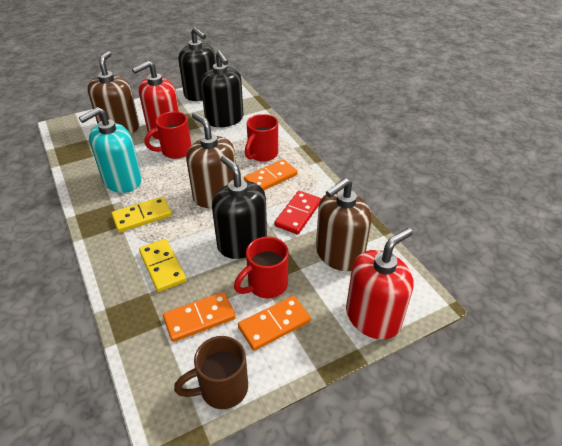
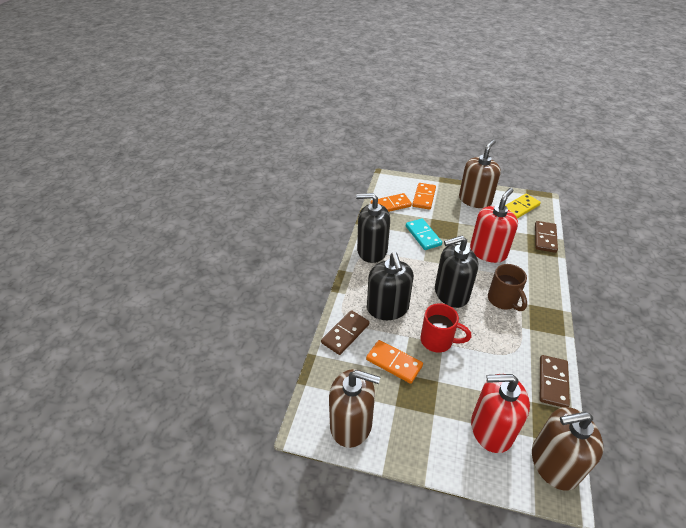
brown domino: none = 0 -> [321,310,369,355] [535,221,558,253] [540,355,570,407] = 3
red domino: [274,191,321,235] = 1 -> none = 0
red mug: [145,112,191,159] [234,237,289,298] [245,114,278,162] = 3 -> [420,303,472,352] = 1
turquoise domino: none = 0 -> [406,218,442,250] = 1
turquoise soap dispenser: [79,107,142,193] = 1 -> none = 0
yellow domino: [112,197,172,232] [139,239,187,292] = 2 -> [505,194,541,219] = 1

